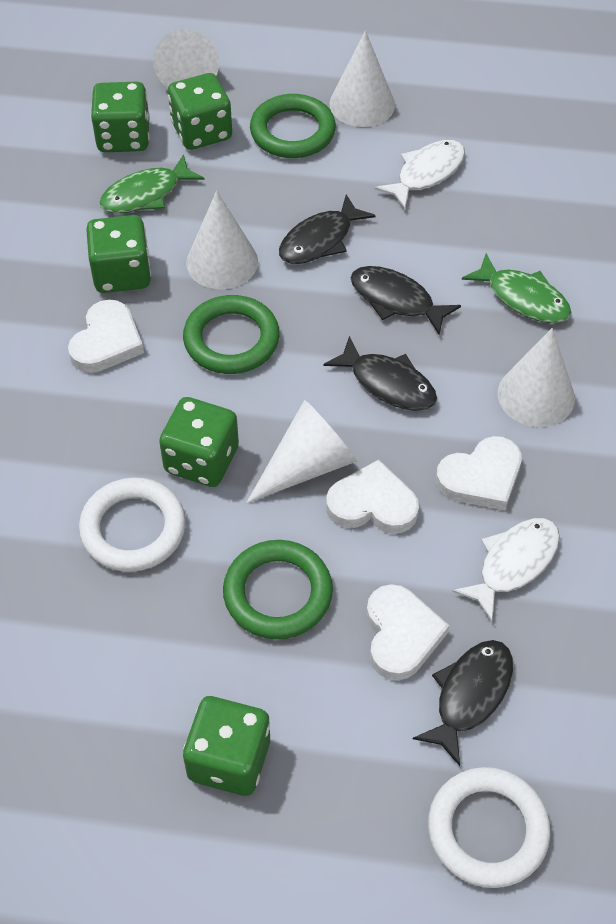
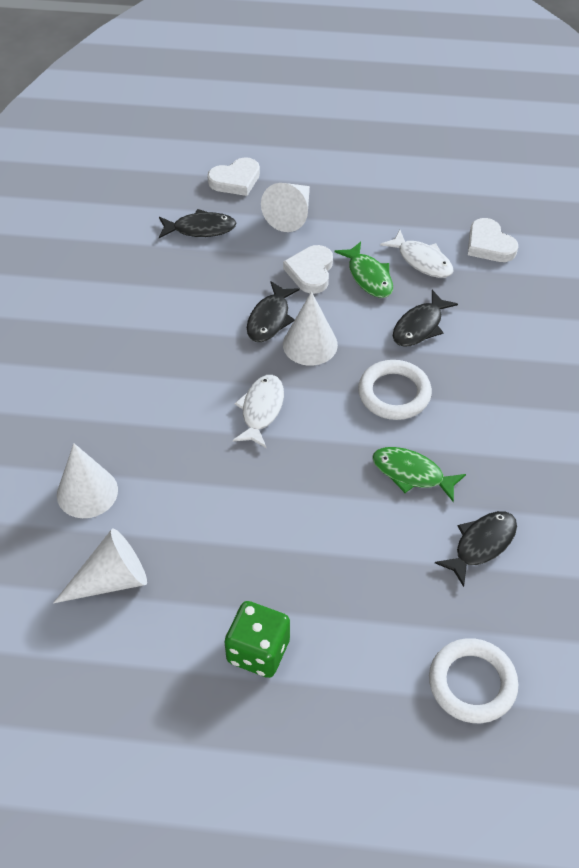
green dice: [86,215,151,293] [91,82,150,152] [159,397,239,487] [168,73,232,150] [183,696,270,796] = 5 -> [225,601,290,678] = 1
green ring: [183,295,280,374] [223,540,333,639] [250,94,336,158] = 3 -> none = 0
white cone: [153,29,219,88] [186,191,258,289] [246,400,357,503] [330,30,395,127] [498,328,575,427] = 5 -> [53,529,147,603] [57,443,118,518] [261,183,310,232] [283,291,338,366] = 4
white heart: [68,299,144,373] [326,460,419,534] [367,584,449,681] [436,436,522,510] = 4 -> [207,157,260,196] [283,245,333,294] [468,218,518,262] = 3

